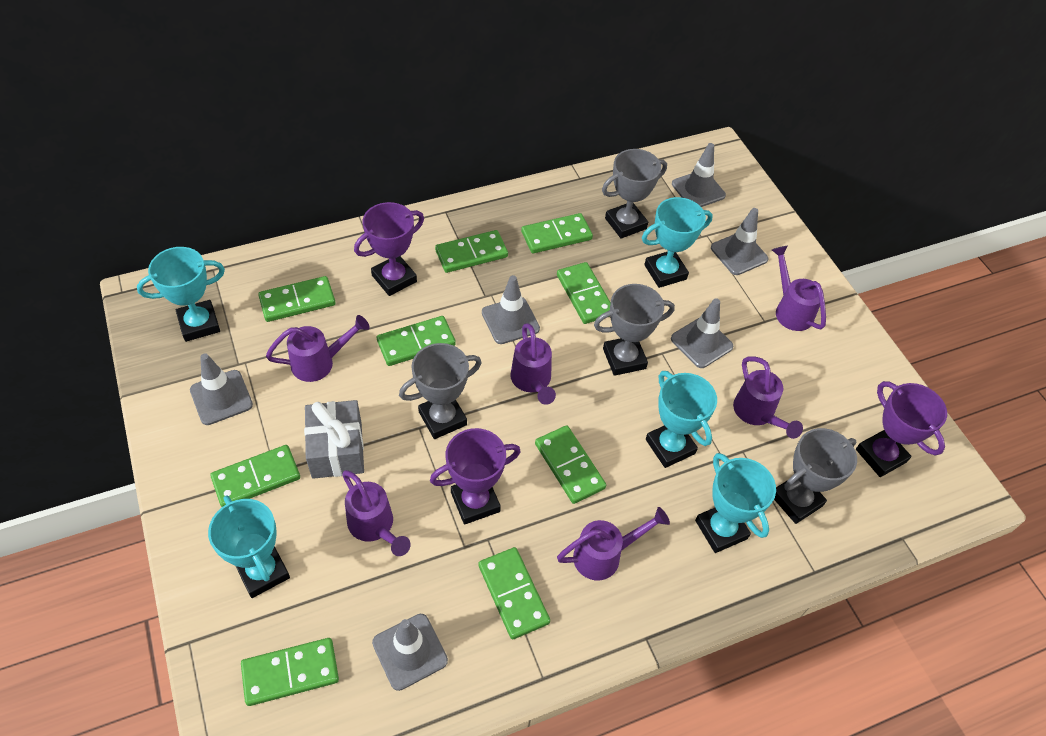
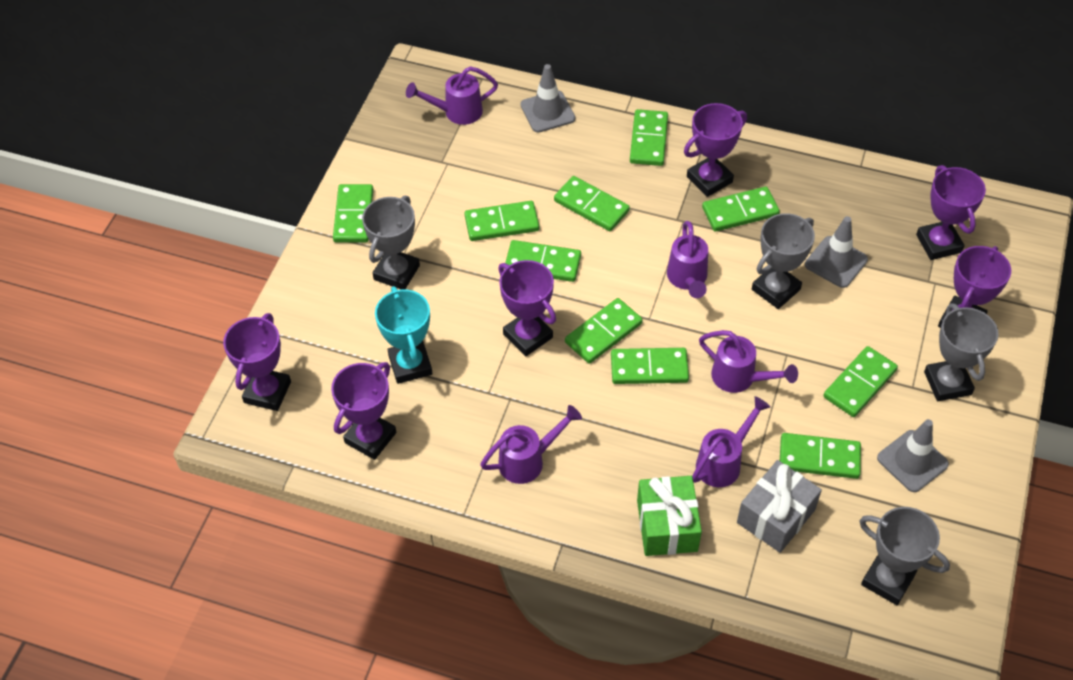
green domino: [210,445,300,507] [241,638,339,706] [258,276,336,322] [377,316,456,366] [435,230,508,273] [478,547,550,640] [521,213,593,254] [535,425,606,504] [557,262,611,324] = 9 -> [333,184,373,243] [464,201,539,241] [505,240,581,282] [554,176,630,231] [565,298,643,364] [611,348,689,384] [630,109,668,166] [702,187,780,232] [780,433,861,479] [823,346,898,417] = 10
green gift: none = 0 -> [637,476,702,556] = 1
grey traffic cone: [190,353,253,425] [372,614,448,691] [482,275,540,344] [671,298,733,368] [672,143,726,207] [711,208,769,275] = 6 -> [520,64,575,132] [805,216,868,288] [877,419,949,492] = 3
purple trophy: [354,202,424,296] [430,428,521,525] [856,381,947,477] = 3 -> [223,313,291,411] [331,362,396,460] [498,260,556,356] [684,103,747,197] [916,165,986,260] [938,246,1011,328] = 6
purple watering can: [266,315,369,382] [342,470,411,556] [510,323,556,405] [557,507,670,580] [733,356,803,439] [772,246,826,331] = 6 -> [406,66,498,125] [480,405,582,484] [667,221,708,298] [692,396,770,487] [699,330,798,393] = 5
turquoise trophy: [137,247,225,342] [208,495,290,598] [642,197,713,288] [646,371,717,468] [695,453,776,553] = 5 -> [375,286,432,384] = 1

